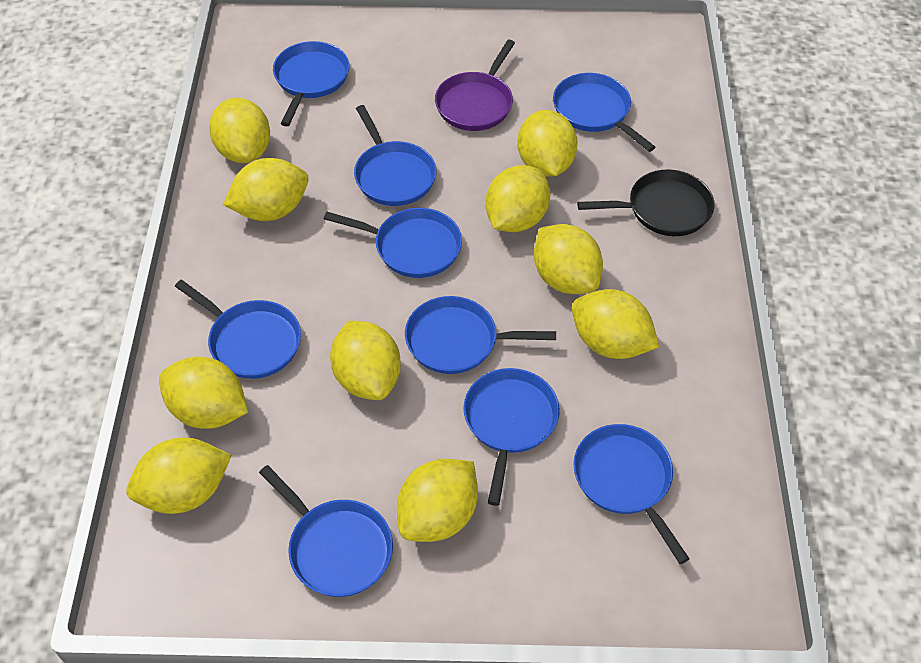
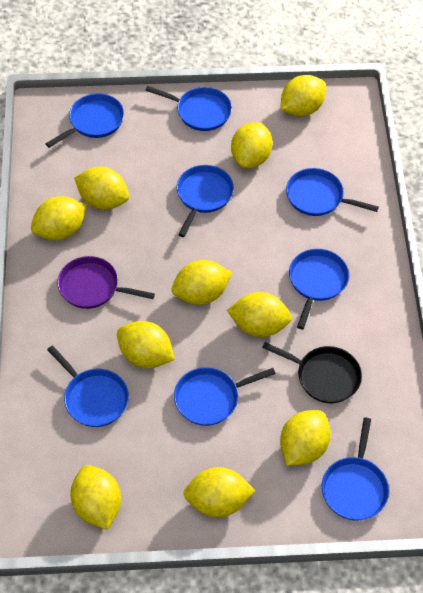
blue pan: [175,280,301,379] [259,465,393,597] [273,41,349,126] [324,208,462,278] [354,105,436,206] [405,296,556,374] [463,368,560,506] [553,73,655,152] [573,424,689,564] = 9 -> [46,93,124,148] [47,345,129,427] [146,86,232,131] [174,367,276,426] [177,165,234,237] [286,168,379,216] [289,249,349,329] [322,418,389,520] = 8

